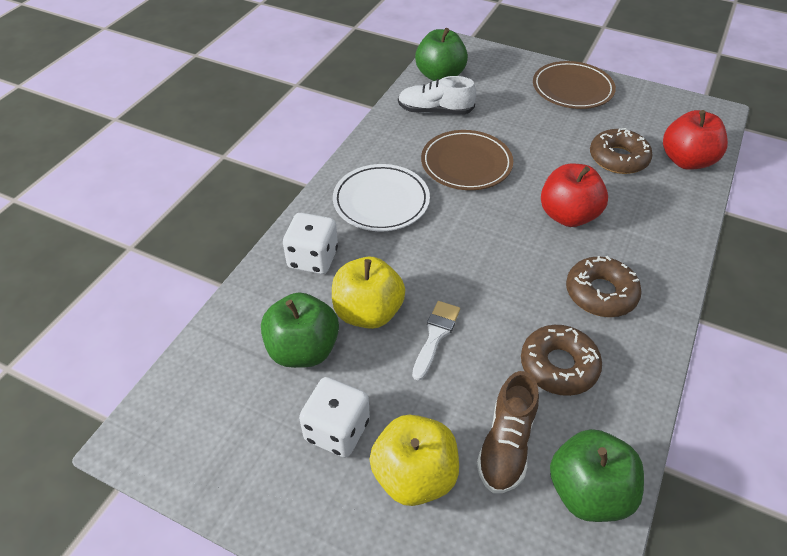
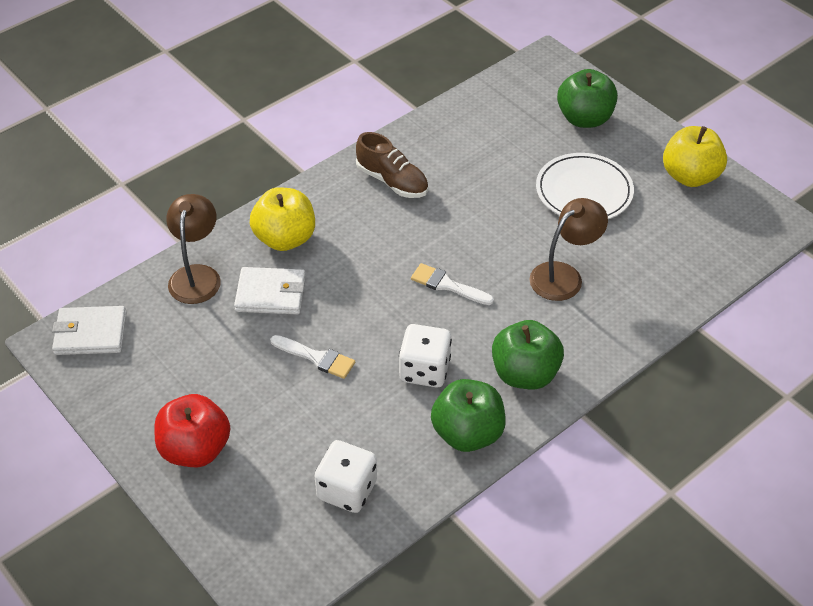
brown donut: [521,325,602,396] [566,256,642,317] [590,128,653,174] = 3 -> none = 0
brown lamp: none = 0 -> [166,194,221,304] [530,198,608,301] = 2
brown plate: [421,130,513,190] [533,61,616,109] = 2 -> none = 0
red apple: [541,164,608,227] [663,110,728,170] = 2 -> [155,394,230,467] = 1
white brush: [412,301,460,381] = 1 -> [270,335,355,379] [411,263,494,305] = 2
white shoe: [398,76,476,114] = 1 -> none = 0
white wallet: none = 0 -> [52,306,126,355] [234,267,305,315] = 2

